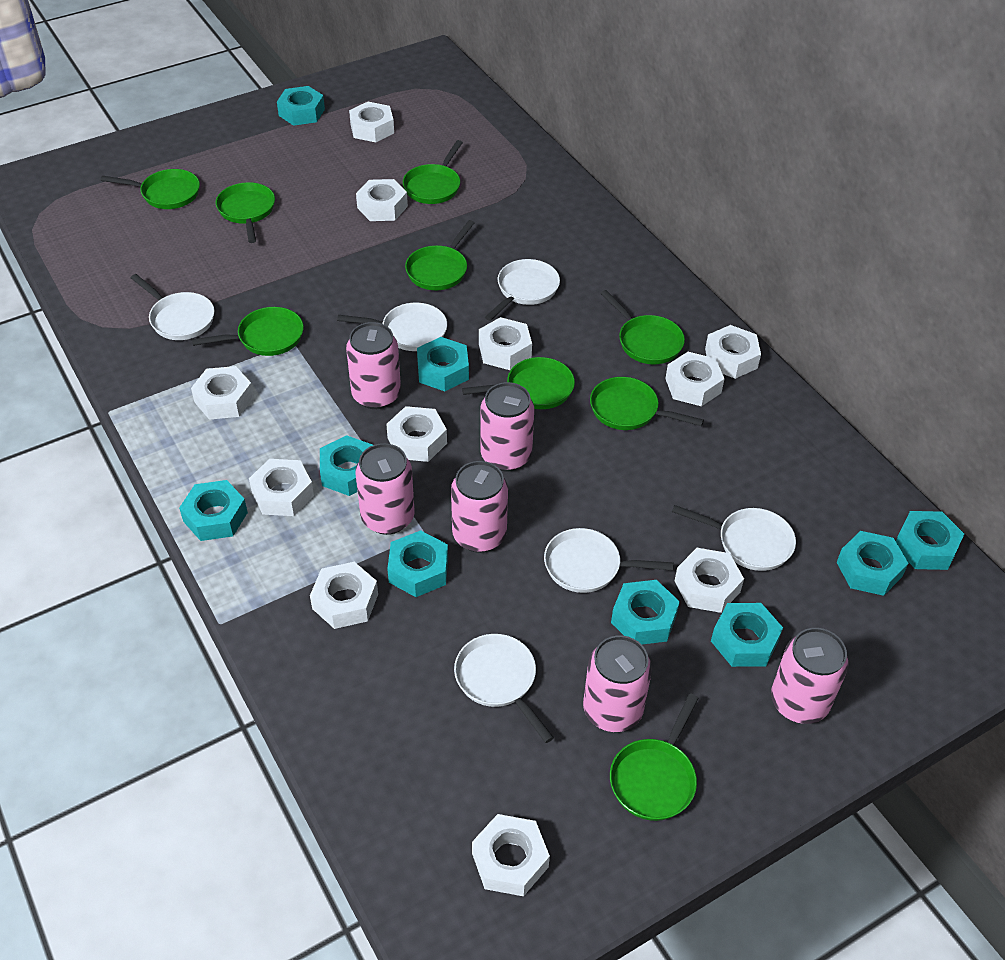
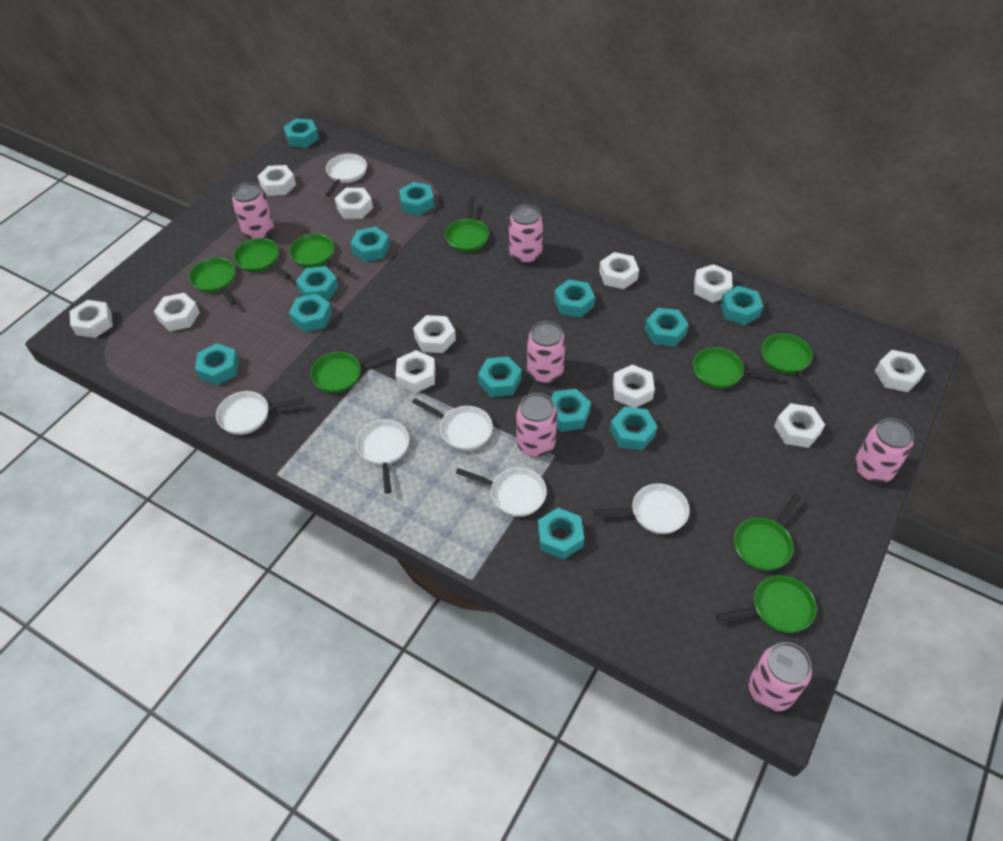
turquoise nut: [179,480,248,541] [277,86,325,126] [320,435,373,496] [387,530,448,597] [417,337,469,391] [611,580,680,644] [711,603,783,667] [837,531,908,596] [896,511,964,570] = 9 -> [195,343,239,385] [284,119,319,148] [289,293,332,333] [296,266,338,301] [350,227,390,262] [399,182,434,215] [478,356,522,397] [538,508,584,560] [551,389,591,432] [554,279,595,318] [610,407,658,451] [645,308,689,347] [720,286,763,325] = 13

